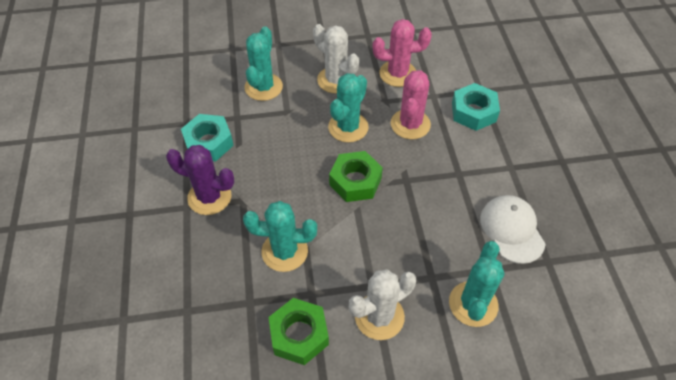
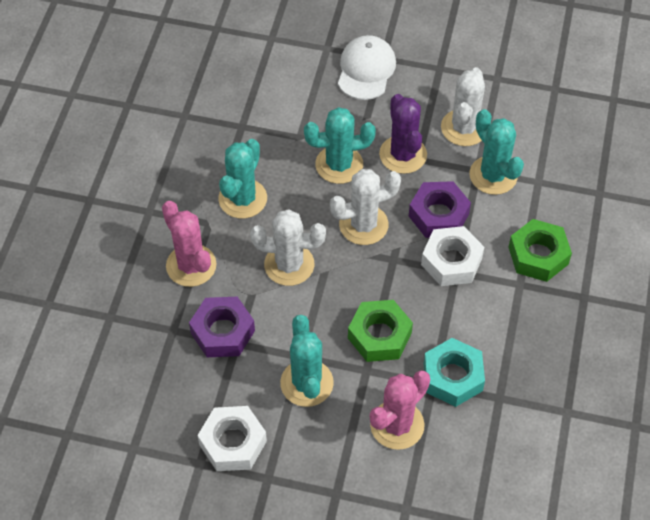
purple nut: none = 0 -> [189,296,255,357] [409,181,471,238] = 2
turquoise nut: [181,114,234,161] [452,83,500,131] = 2 -> [423,338,485,407] = 1
white cactus: [313,24,359,94] [349,269,416,340] = 2 -> [250,209,326,286] [330,169,401,245] [441,67,485,146] = 3
white nut: none = 0 -> [197,406,267,471] [421,226,484,286] = 2

